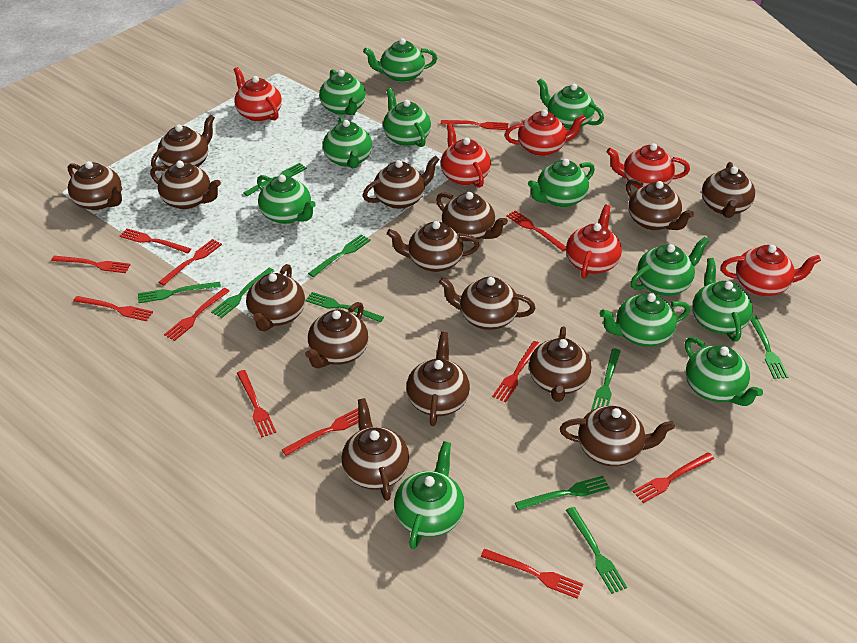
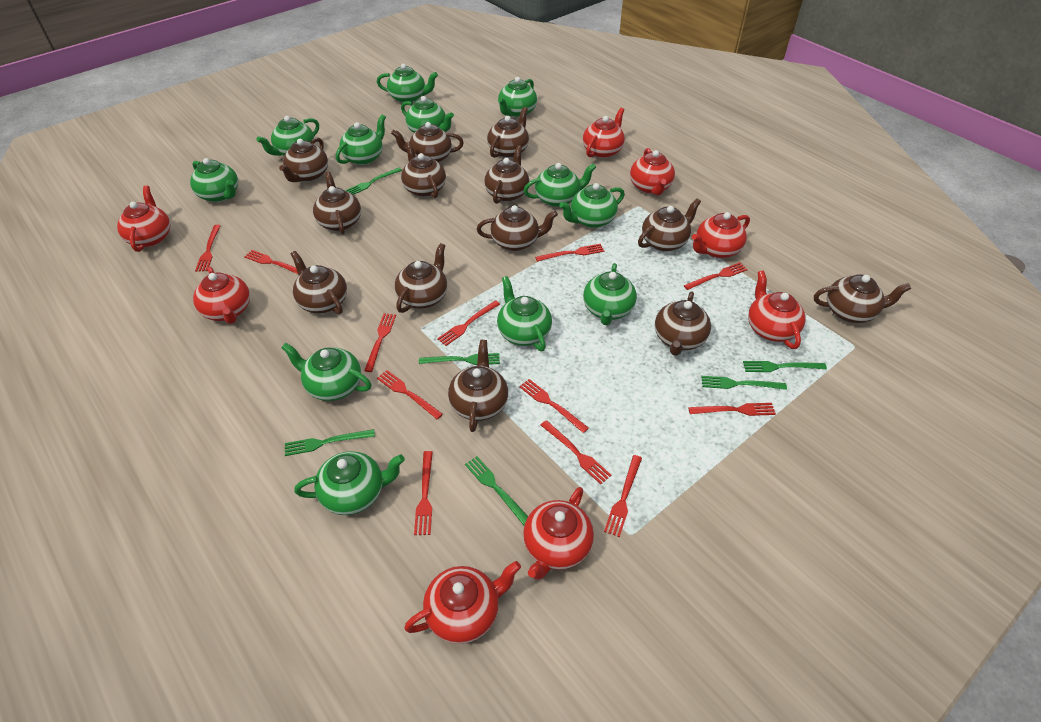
brown teapot: [68,161,122,210] [150,160,221,209] [151,115,215,171] [246,264,305,331] [305,302,369,368] [341,398,409,501] [363,155,440,209] [387,221,479,272] [406,332,470,426] [436,192,508,242] [439,277,535,330] [529,326,592,402] [560,406,675,466] [626,179,694,230] [702,162,755,218] = 15 -> [279,137,328,182] [291,251,347,314] [313,172,361,234] [391,122,464,163] [395,243,447,313] [401,142,446,198] [448,340,508,432] [477,205,558,251] [484,145,529,204] [487,107,529,158] [638,198,701,251] [655,291,711,356] [814,274,911,323] = 13
green fork: [138,282,221,303] [211,268,274,318] [243,163,307,196] [305,292,384,322] [308,234,371,277] [515,476,610,511] [566,507,627,594] [591,348,621,411] [750,315,788,379] = 9 -> [285,429,375,456] [345,168,402,195] [419,353,500,365] [465,456,528,525] [701,376,787,390] [743,361,827,372] = 6
red teapot: [233,67,282,122] [441,123,491,188] [505,109,586,156] [566,205,622,279] [607,143,690,189] [721,245,821,296] = 6 -> [117,185,171,252] [193,267,250,324] [404,561,521,644] [523,487,594,580] [583,108,625,158] [630,148,675,195] [692,212,750,258] [748,270,806,349] = 8

